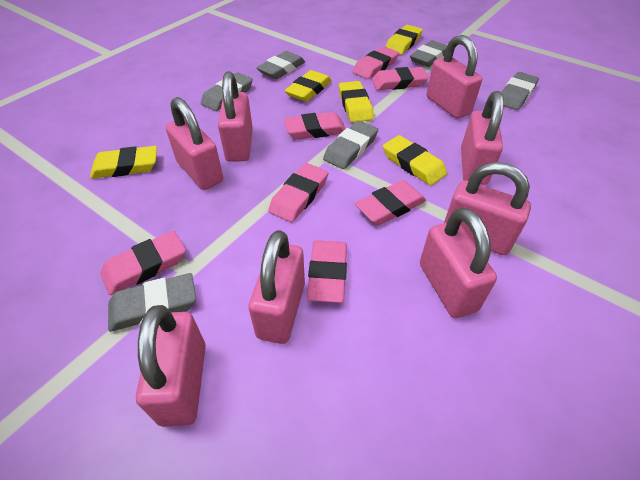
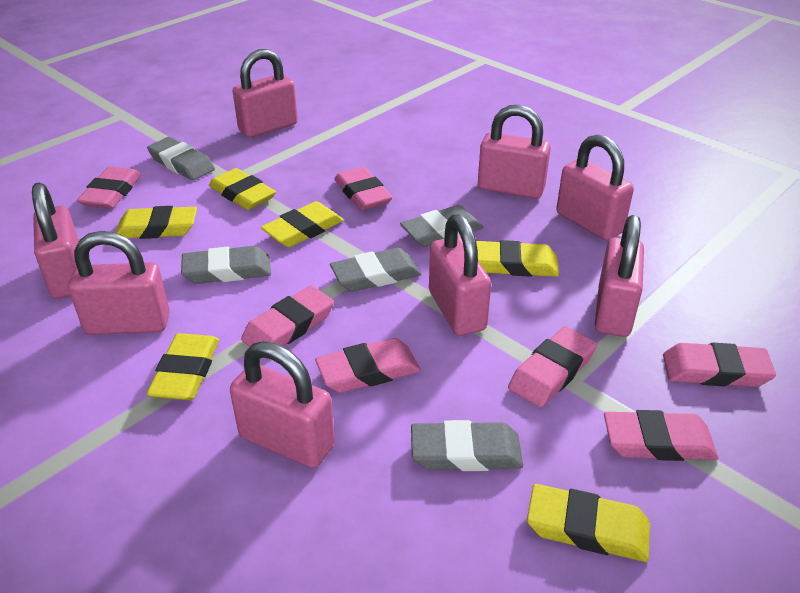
grey eraser: [108,273,196,332] [201,73,253,111] [256,51,305,79] [323,120,378,169] [410,40,447,67] [501,72,539,110] = 6 -> [147,137,215,180] [181,246,271,284] [330,248,421,292] [400,205,483,247] [411,420,523,471] = 5
yellow eraser: [90,146,157,179] [285,70,332,102] [339,81,374,122] [383,135,447,186] [385,25,423,55] = 5 -> [115,206,197,239] [146,333,219,400] [209,168,276,210] [261,201,343,247] [476,240,559,277] [527,484,650,562] = 6

